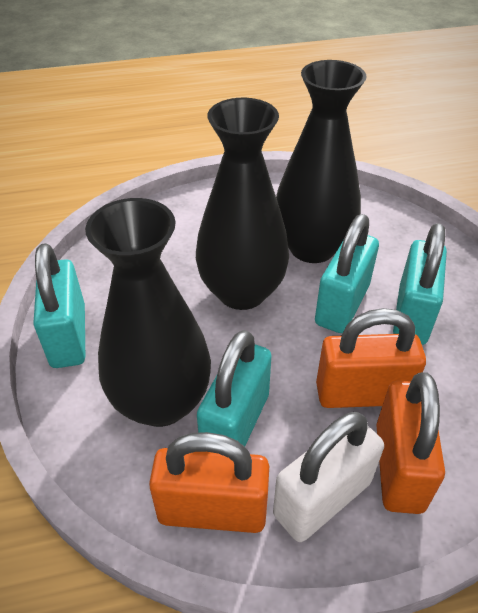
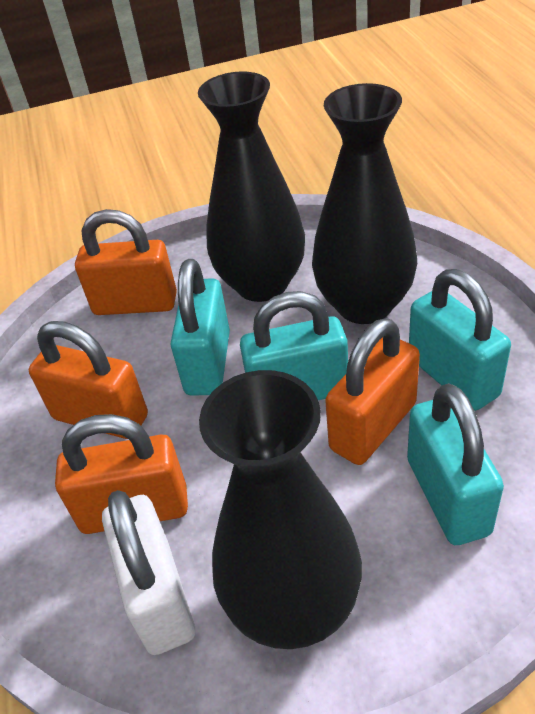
orange padlock: [149,432,269,533] [316,308,426,408] [376,372,445,514] = 3 -> [29,321,148,439] [55,414,188,534] [75,209,177,315] [325,318,420,465] = 4

